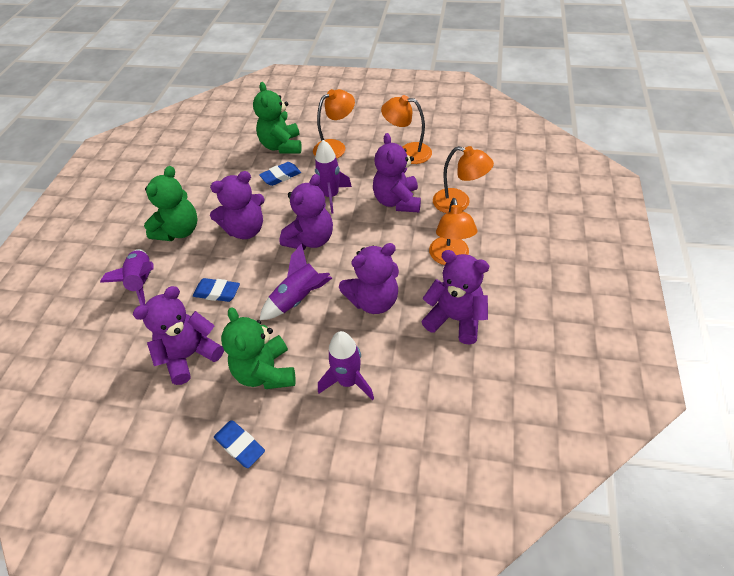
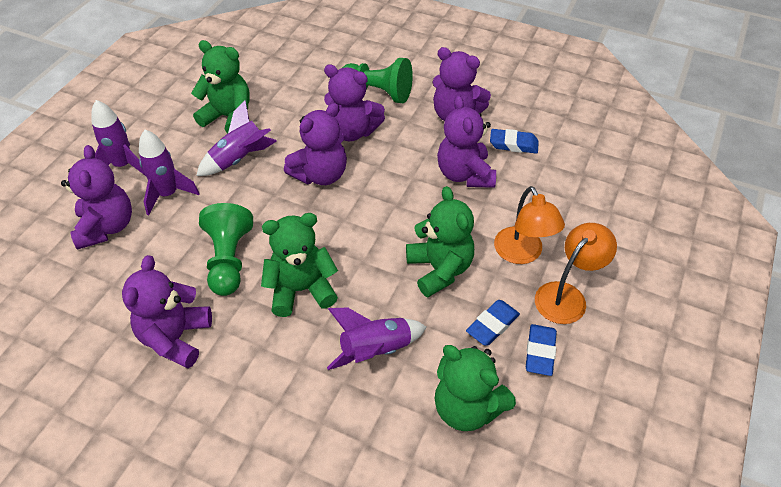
green pawn: none = 0 -> [199,203,253,296] [342,58,413,103] = 2
green teddy bear: [144,166,198,241] [221,307,295,389] [253,82,302,154] = 3 -> [191,40,250,133] [261,213,338,317] [406,186,474,297] [435,345,516,431] = 4
orange lamp: [313,89,355,159] [381,95,432,164] [429,198,478,265] [433,146,494,213] = 4 -> [494,186,565,264] [535,223,617,324] = 2

